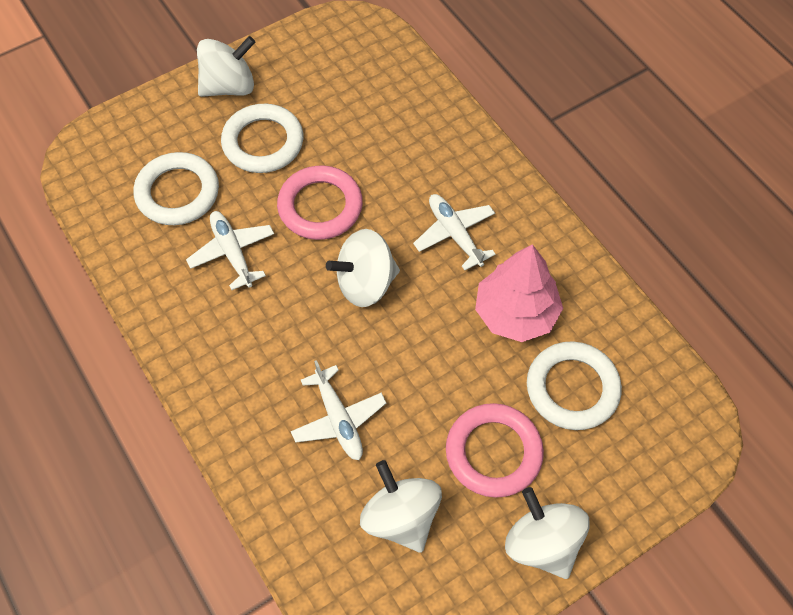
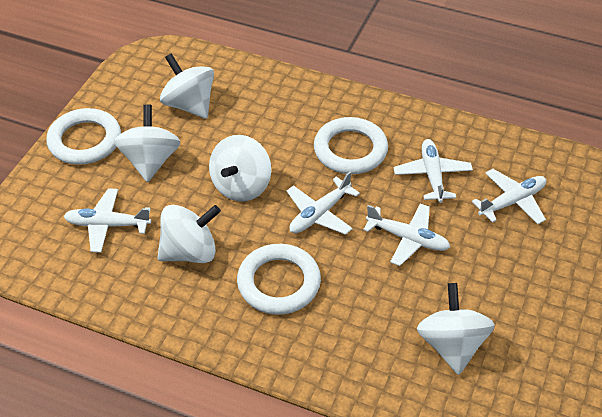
pink ring: [277,165,363,240] [446,403,544,498] = 2 -> none = 0
pink tree: [475,244,563,342] = 1 -> none = 0
white plane: [186,211,274,290] [291,360,386,460] [413,194,496,270] = 3 -> [64,188,151,253] [286,171,360,235] [363,204,450,266] [394,139,473,203] [472,169,546,224] = 5
white spinning top: [197,36,255,97] [326,229,400,307] [360,460,442,553] [505,487,589,579] = 4 -> [114,104,180,182] [157,205,221,263] [160,53,214,119] [209,135,271,202] [417,283,495,375] = 5

